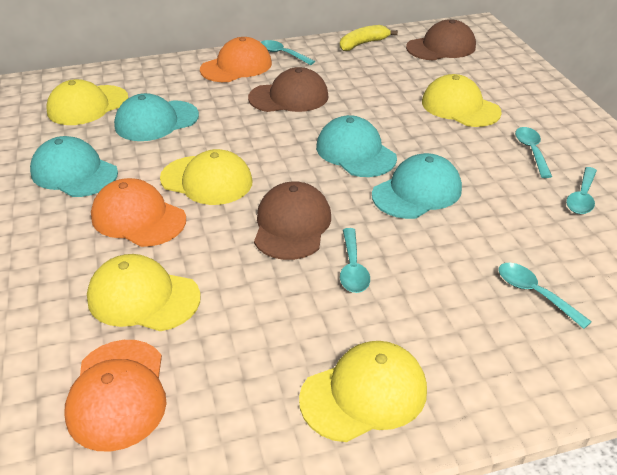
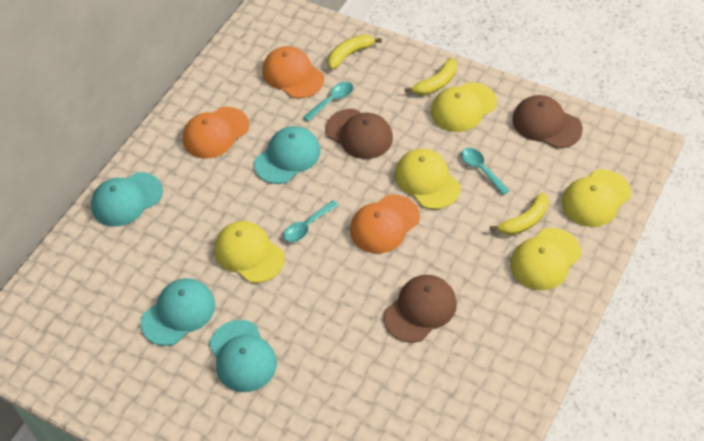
turquoise spoon: [261,40,315,65] [340,228,370,293] [499,263,592,329] [515,127,552,178] [566,167,597,214] = 5 -> [283,200,339,242] [303,82,353,122] [461,148,510,195] = 3
yellow banana: [340,25,398,51] = 1 -> [328,34,382,69] [405,58,457,95] [490,193,549,235] = 3

